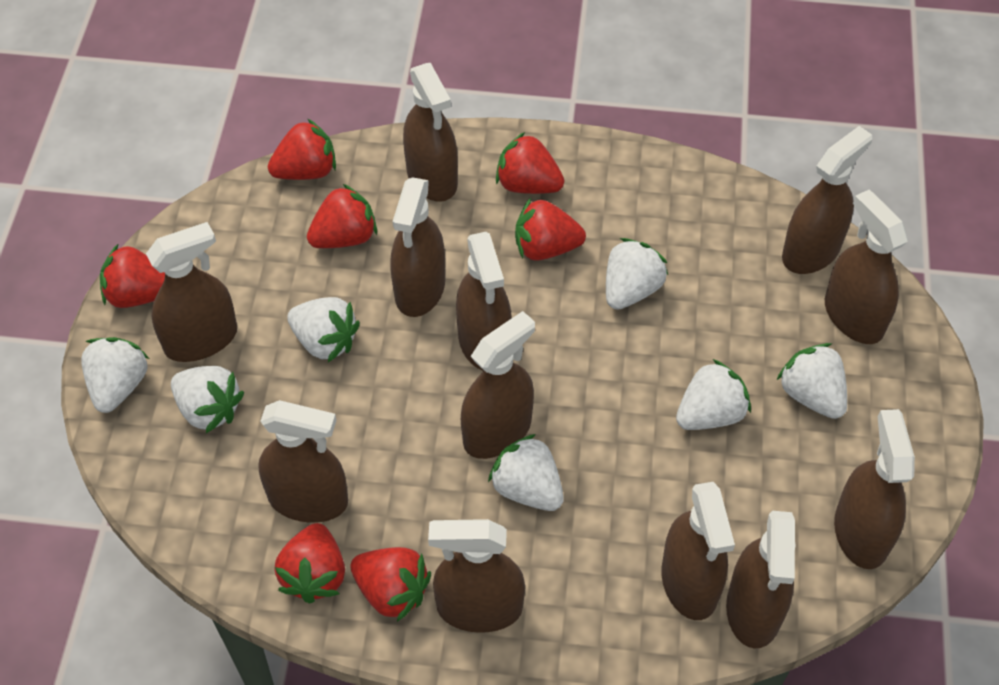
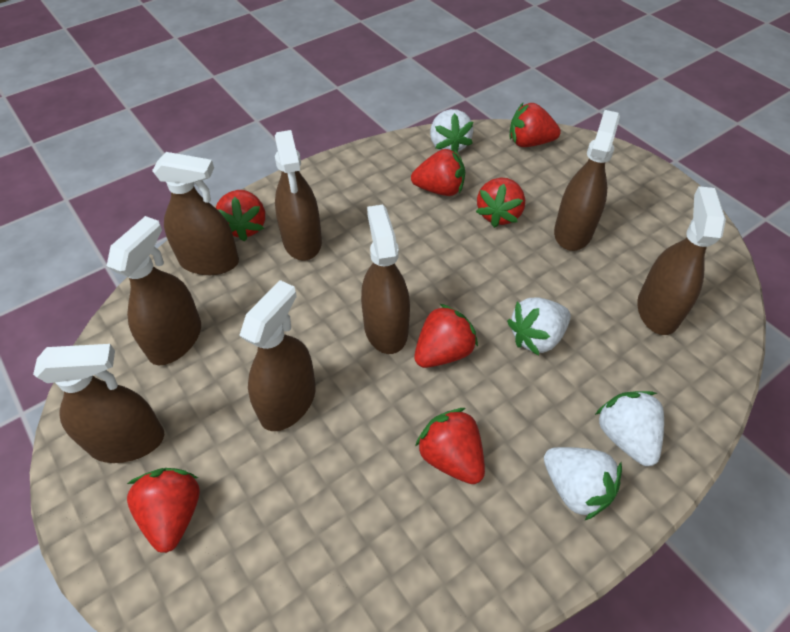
brown spray bottle: [146,222,237,362] [258,400,348,523] [390,177,445,317] [403,63,458,202] [428,519,525,633] [456,232,512,371] [461,311,535,459] [661,482,735,620] [726,511,795,649] [782,126,872,274] [825,190,908,344] [834,409,915,569] = 12 -> [33,344,164,463] [107,216,201,365] [152,152,239,275] [239,280,316,431] [275,130,322,261] [361,205,410,354] [554,110,620,251] [637,186,726,335] = 8
white strawberry: [81,337,149,413] [171,366,244,433] [287,297,360,362] [488,434,564,511] [606,238,668,310] [676,359,751,430] [777,343,847,419] = 7 -> [430,109,473,152] [507,298,571,356] [544,447,622,521] [595,391,664,466] = 4

